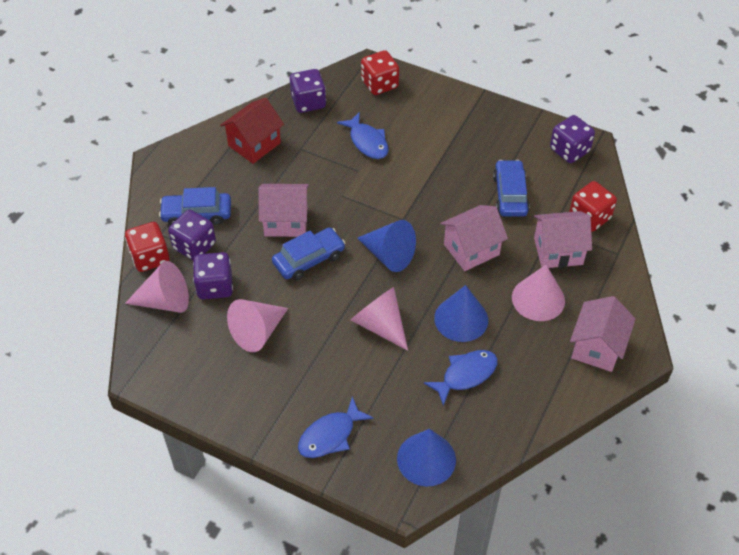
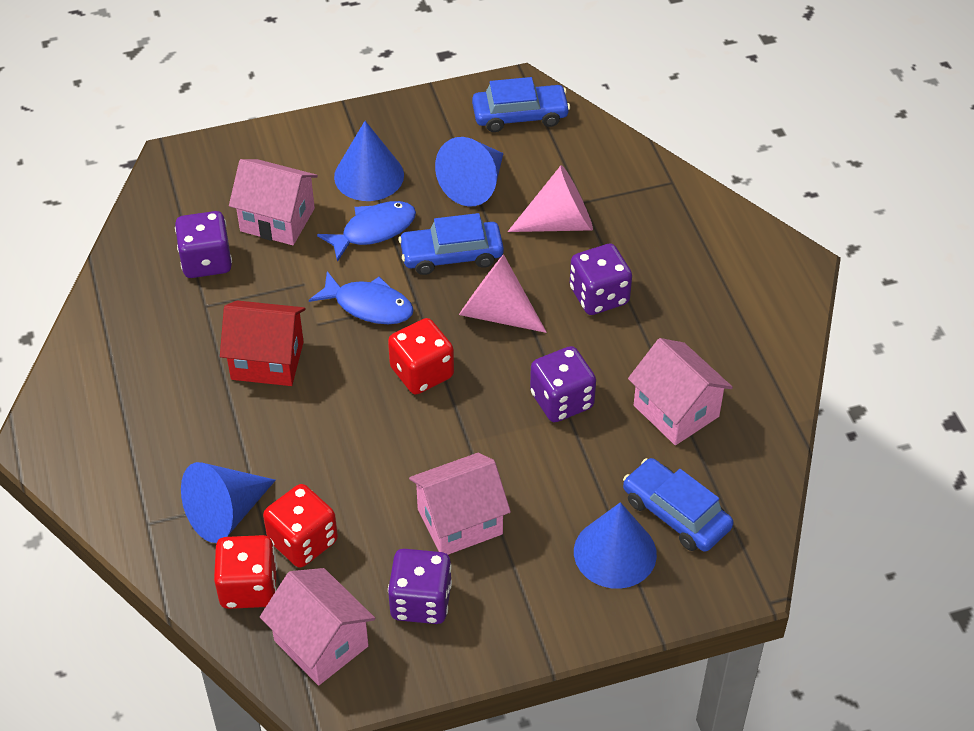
blue cone: [357,220,416,272] [397,429,456,487] [434,285,488,342] = 3 -> [181,462,276,543] [334,121,404,201] [435,137,504,206] [574,502,657,589] = 4
blue fish: [298,397,374,458] [337,112,389,159] [424,350,498,406] = 3 -> [309,271,414,324] [317,201,416,262] = 2
pink cone: [125,261,189,313] [227,299,288,352] [351,287,408,351] [512,265,565,321] = 4 -> [459,254,547,333] [508,165,593,232] = 2

